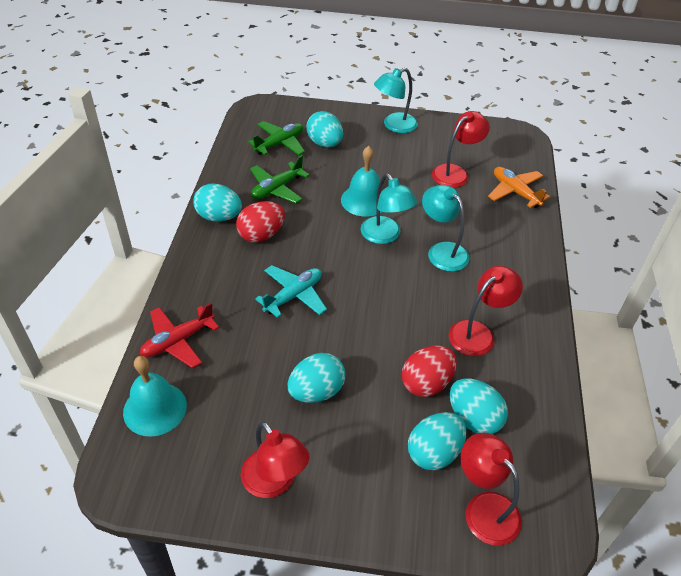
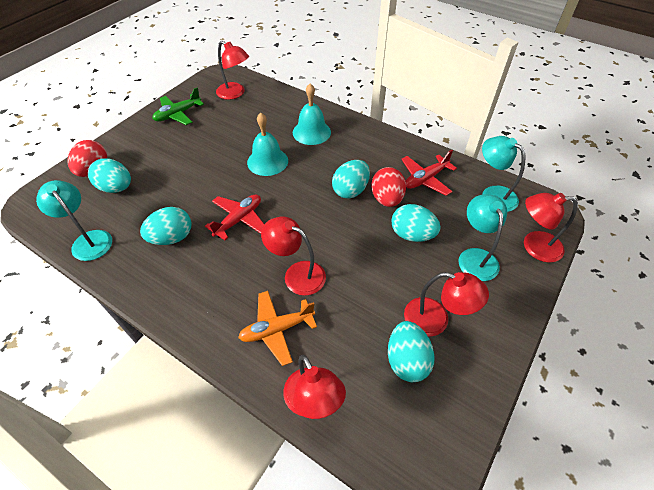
green plane: [248,121,305,155] [250,155,310,203] = 2 -> [152,88,204,125] = 1
red lamp: [241,421,310,498] [432,111,490,188] [448,266,523,356] [461,432,522,546] = 4 -> [216,41,249,100] [261,216,326,296] [283,355,346,419] [404,272,489,336] [524,193,578,262] = 5
red plane: [140,303,219,368] = 1 -> [205,194,264,240] [401,150,457,196] = 2
turquoise plane: [255,265,327,318] = 1 -> none = 0

